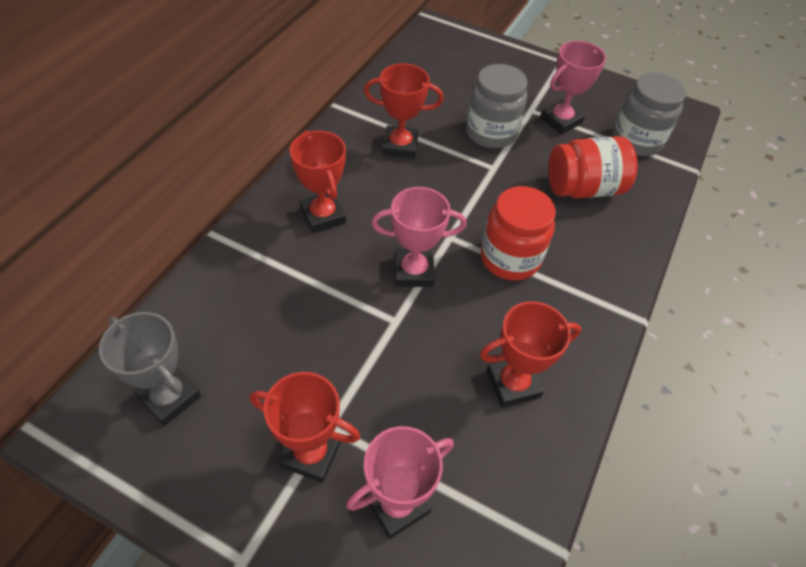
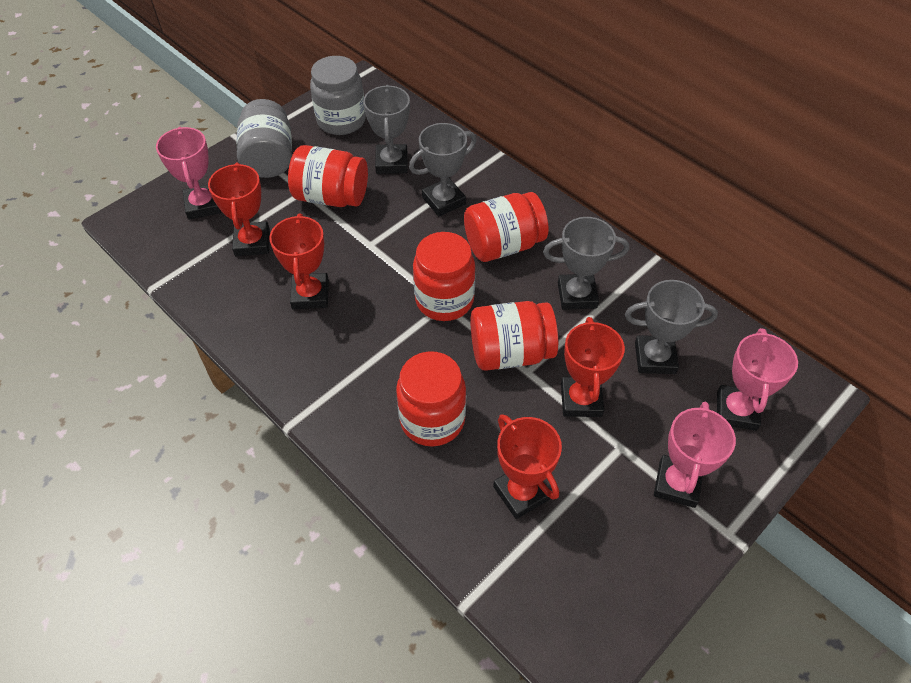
grey trophy: [99,312,201,426] = 1 -> [363,85,410,174] [409,123,476,216] [543,217,629,310] [625,280,718,374] = 4
red jar: [481,186,556,281] [548,136,637,199] = 2 -> [288,145,368,207] [396,351,466,447] [413,232,475,321] [464,192,549,262] [470,301,558,371] = 5

